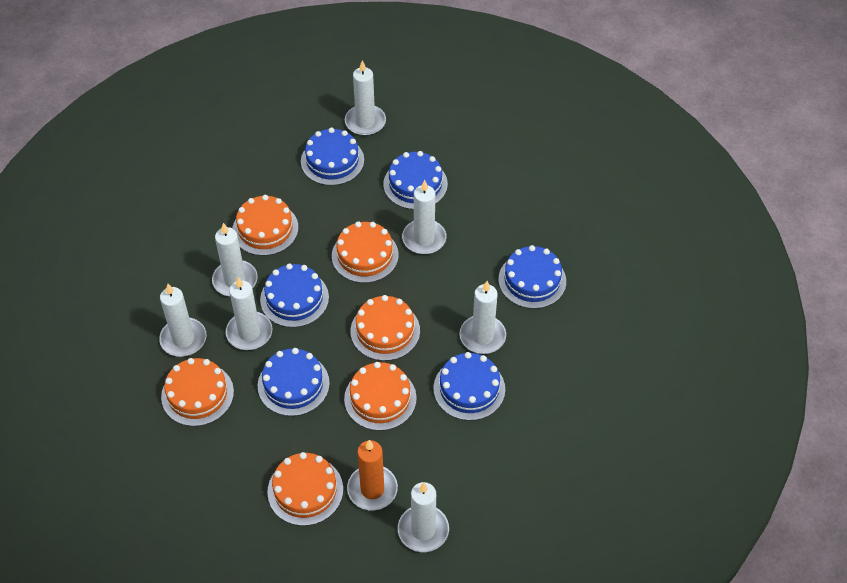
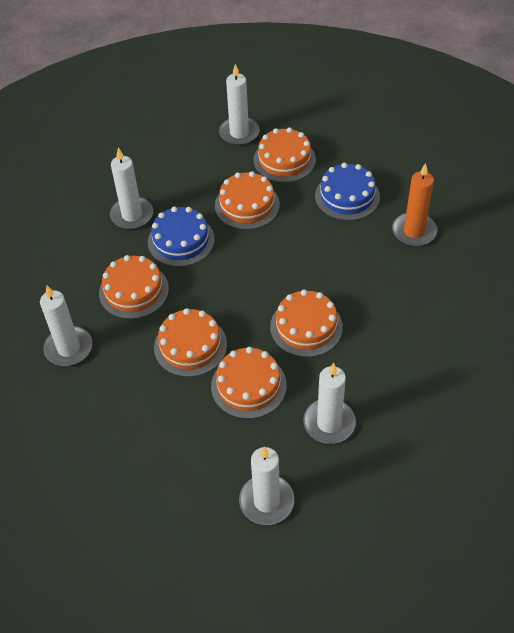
blue cake: [258,348,330,416] [260,263,329,328] [301,128,364,186] [383,151,448,210] [433,352,505,421] [498,245,566,309] = 6 -> [148,206,215,267] [315,163,380,220] = 2
white candle: [159,284,206,357] [212,223,258,297] [226,277,272,350] [345,60,386,136] [398,482,449,552] [402,180,446,254] [460,281,506,354] = 7 -> [40,286,92,366] [110,148,153,229] [219,64,259,145] [239,446,294,525] [303,363,356,444] = 5

